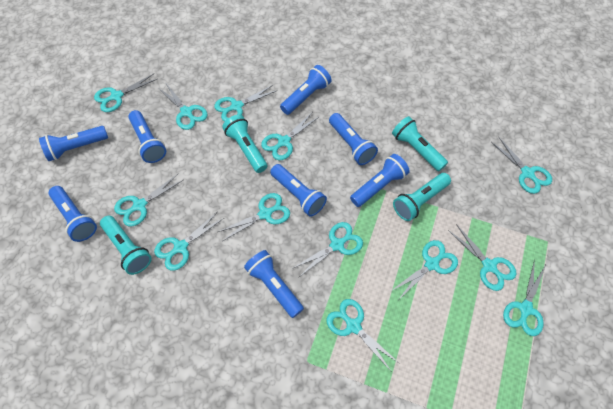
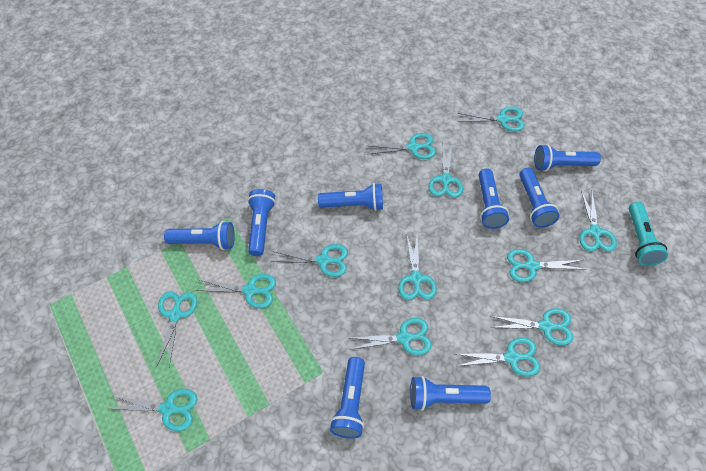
turquoise flashlight: [100,216,152,275] [222,115,267,173] [392,116,448,171] [393,173,451,221] = 4 -> [629,202,668,266] = 1

